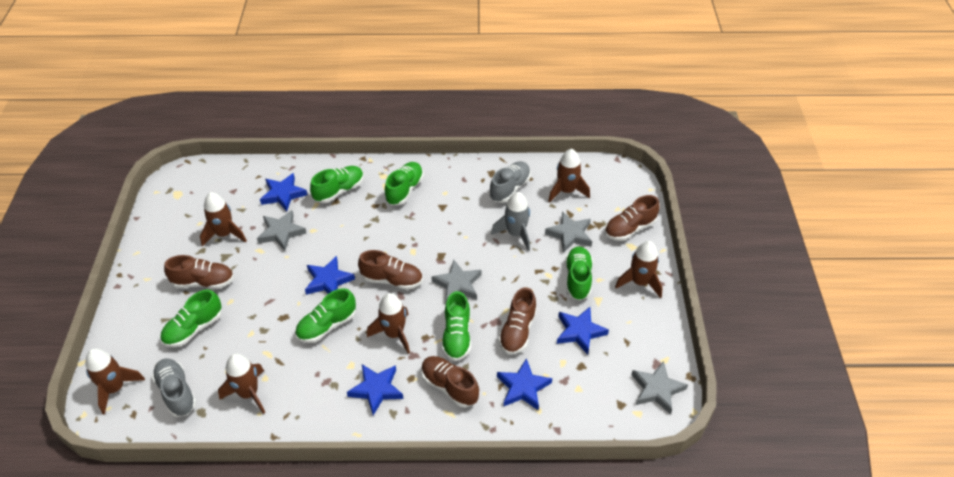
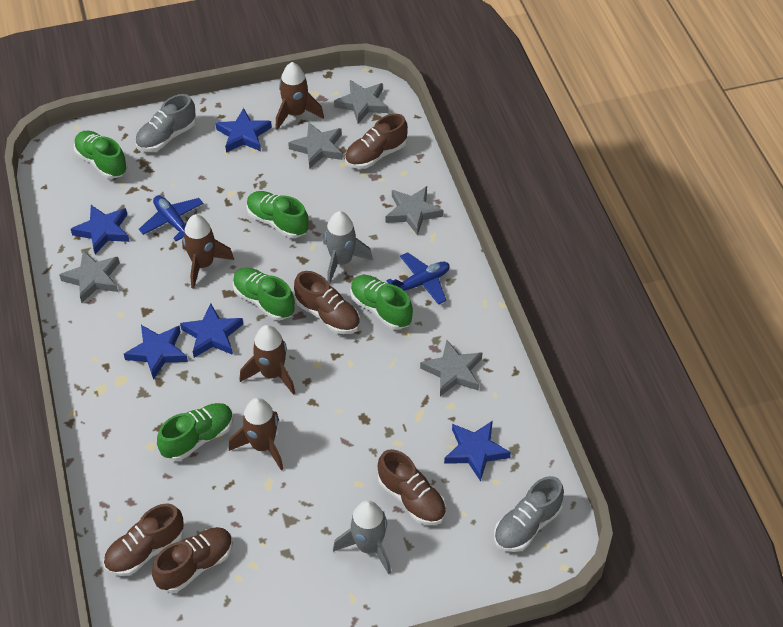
blue plane: none = 0 -> [139,195,203,241] [387,252,450,305] = 2
brown rocket: [85,349,145,414] [200,192,247,247] [218,354,265,414] [367,293,410,354] [548,149,590,203] [615,241,663,298] = 6 -> [182,214,234,289] [229,398,283,470] [239,325,295,395] [275,62,324,130] = 4
green shoe: [160,289,222,347] [295,288,356,343] [310,166,364,203] [385,162,424,205] [441,291,471,361] [565,247,593,301] = 6 -> [74,131,127,179] [157,403,233,461] [233,268,295,320] [247,191,308,238] [350,275,413,330] = 5
grey rocket: [491,192,530,251] = 1 -> [323,211,373,284] [333,500,391,574] = 2
grey star: [257,210,306,251] [431,260,481,302] [545,211,592,253] [631,361,688,414] = 4 -> [59,250,120,303] [288,122,343,168] [334,80,388,124] [385,186,444,235] [420,340,482,396] = 5

